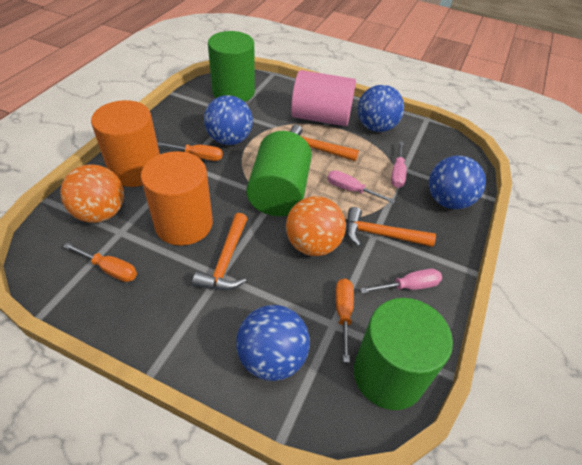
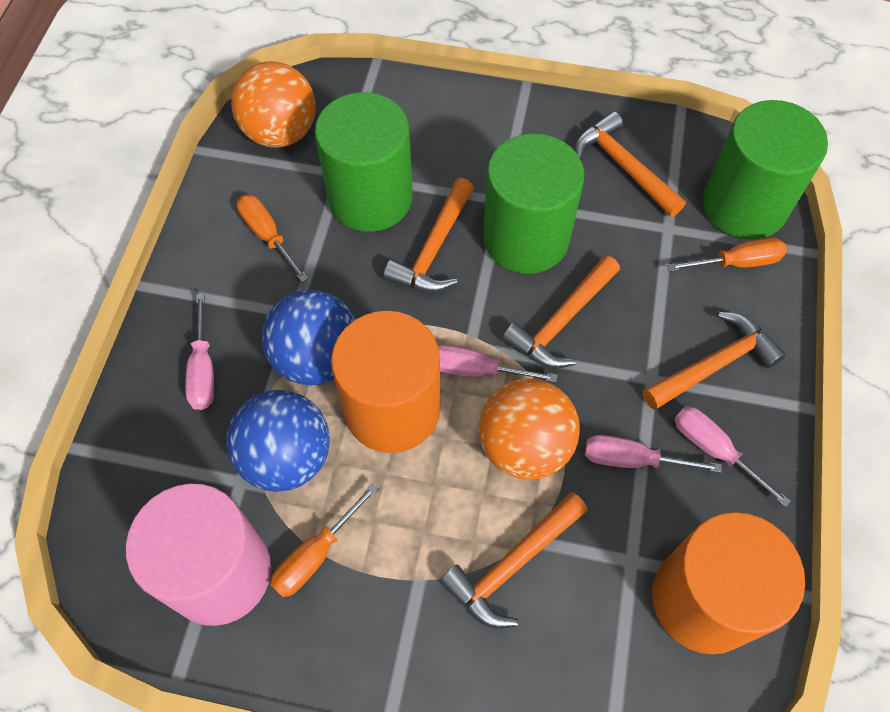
blue ball: [204,95,253,145] [236,305,310,381] [358,85,404,132] [429,155,486,209] = 4 -> [226,390,330,492] [262,290,355,385] = 2
orange hammer: [192,213,247,290] [290,125,359,161] [346,207,436,247] = 3 -> [383,178,474,292] [439,492,588,629] [502,255,620,368] [575,111,686,217] [643,312,786,410] = 5
pink screwdriver: [327,170,395,203] [360,268,442,294] [391,141,406,188] = 3 -> [185,294,214,410] [438,345,557,382] [585,435,722,473] [674,406,791,507] = 4

